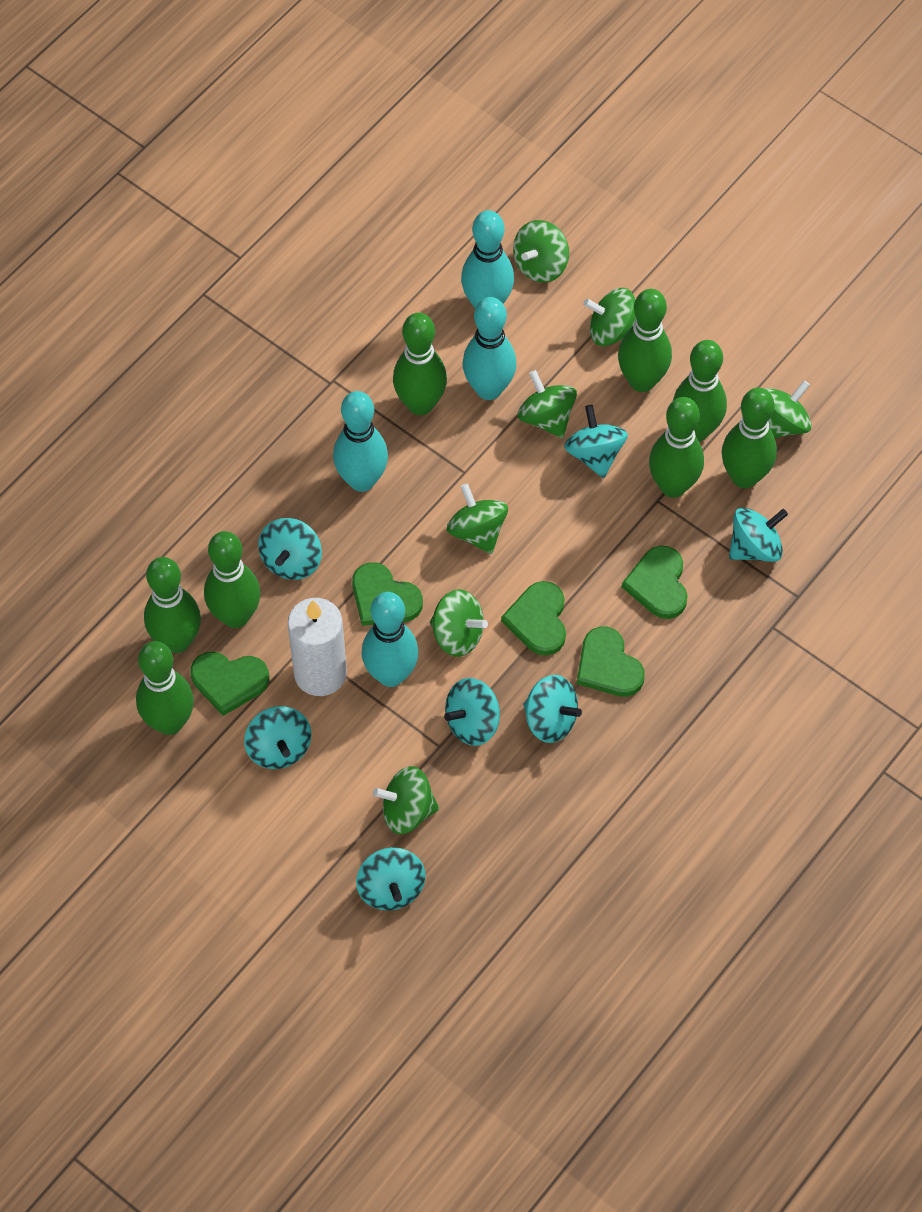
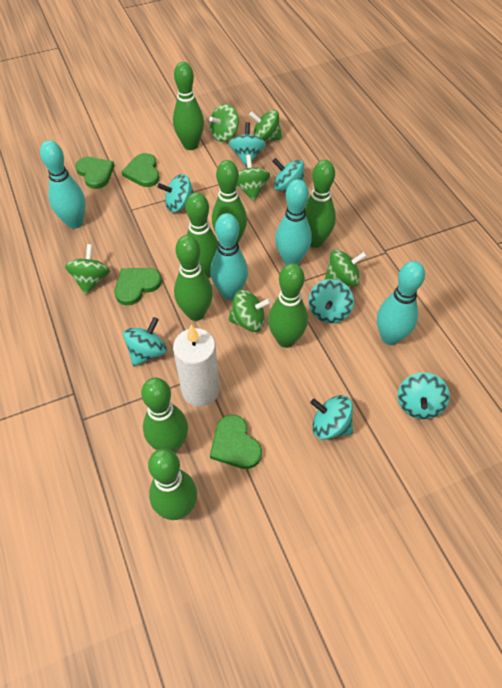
green heart: [190,652,269,716] [352,562,423,626] [501,581,566,656] [576,626,645,697] [622,546,688,619] = 5 -> [75,157,115,189] [115,268,162,305] [121,153,160,187] [210,415,262,469] = 4
green spinning top: [373,766,439,834] [430,589,488,657] [447,483,508,554] [513,220,569,283] [517,370,577,438] [583,288,636,346] [764,380,812,438] = 7 -> [65,244,110,295] [209,104,239,142] [228,289,271,332] [237,155,270,201] [249,110,282,141] [325,249,367,287] = 6

